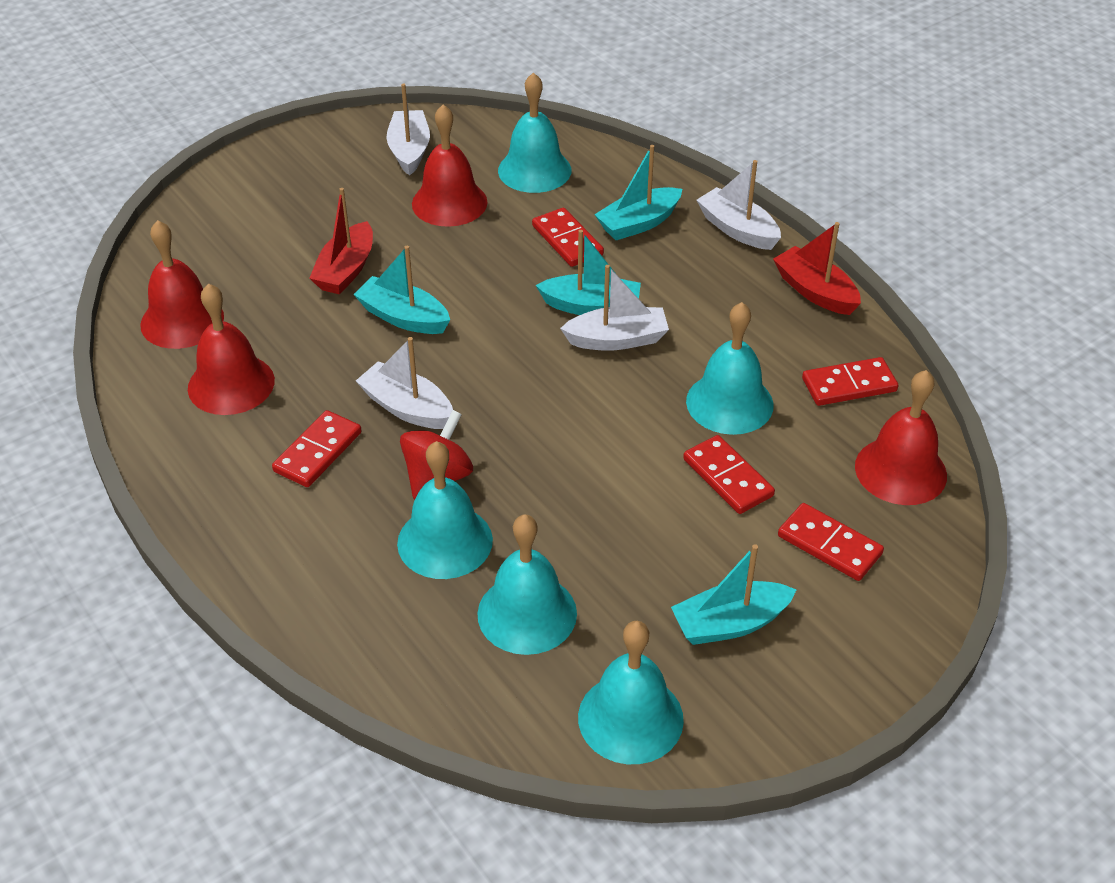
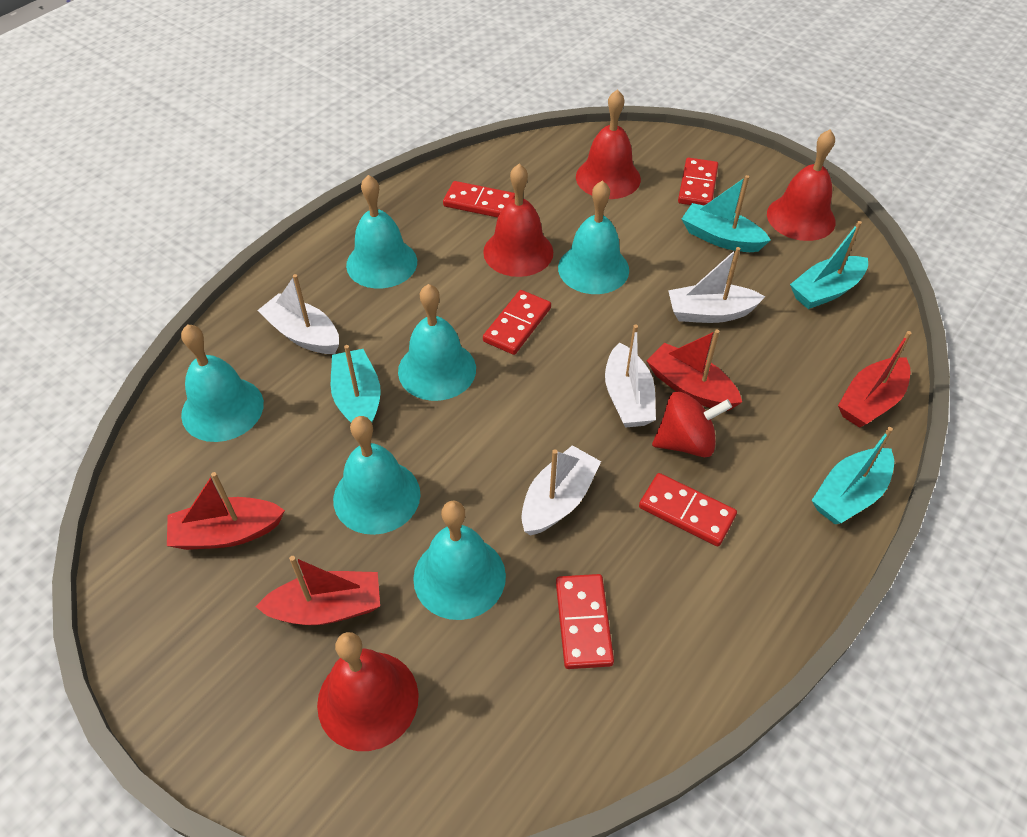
red boat: [309,188,373,294] [773,222,861,315] = 2 -> [167,472,285,550] [256,556,380,625] [647,330,742,411] [838,331,912,428] = 4
turquoise bell: [397,441,493,579] [477,514,577,655] [498,72,571,193] [578,621,684,764] [686,302,774,435] = 5 -> [181,324,264,442] [333,416,420,535] [346,175,417,289] [398,284,476,401] [413,501,506,620] [558,180,629,294] = 6

